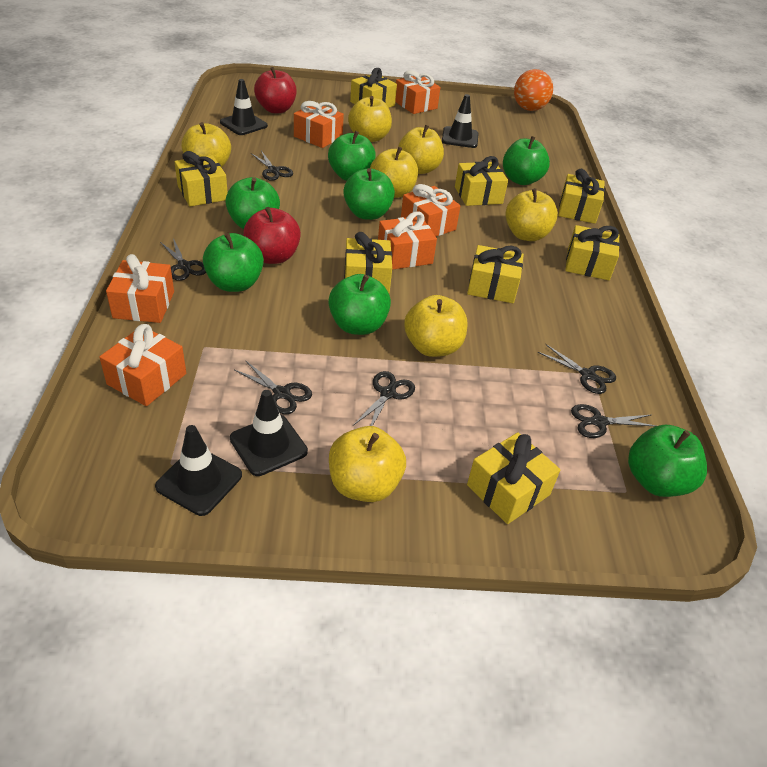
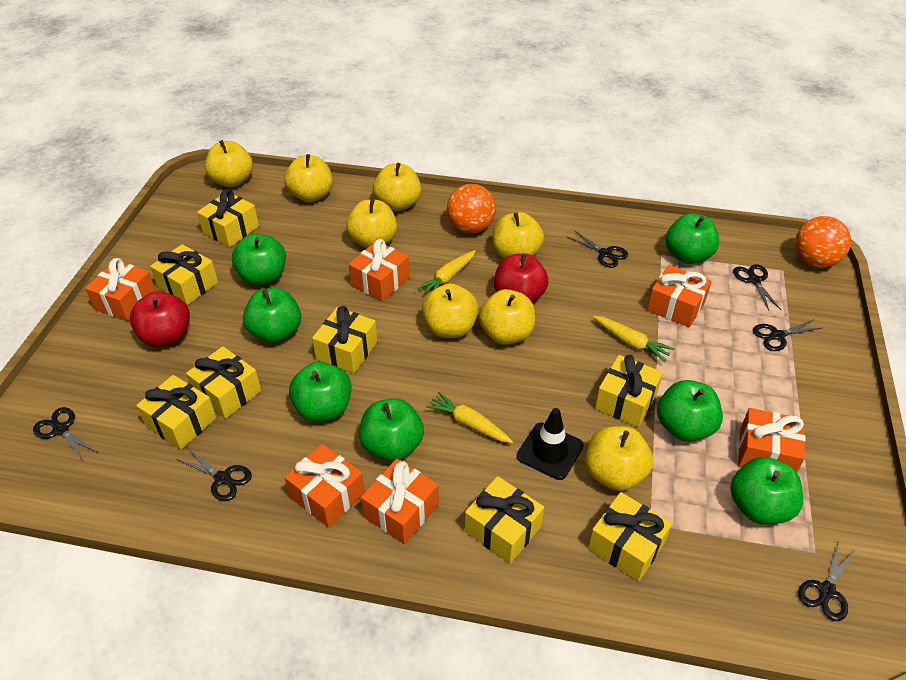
black traffic cone: [155,425,242,516] [220,79,268,135] [230,390,308,476] [442,94,479,148] = 4 -> [517,408,584,480] = 1
orange ball: [514,69,553,111] = 1 -> [447,184,496,234] [795,216,851,268] = 2
yellow apple: [181,122,231,168] [329,426,406,502] [348,96,392,142] [370,147,418,198] [398,125,444,174] [404,295,467,357] [505,188,558,241] = 7 -> [205,140,253,187] [284,154,333,203] [346,199,397,248] [373,163,421,211] [422,283,479,338] [479,289,535,345] [493,212,544,259] [586,426,653,491] = 8
yellow carrot: none = 0 -> [417,250,476,294] [426,392,513,443] [593,316,675,362] = 3

